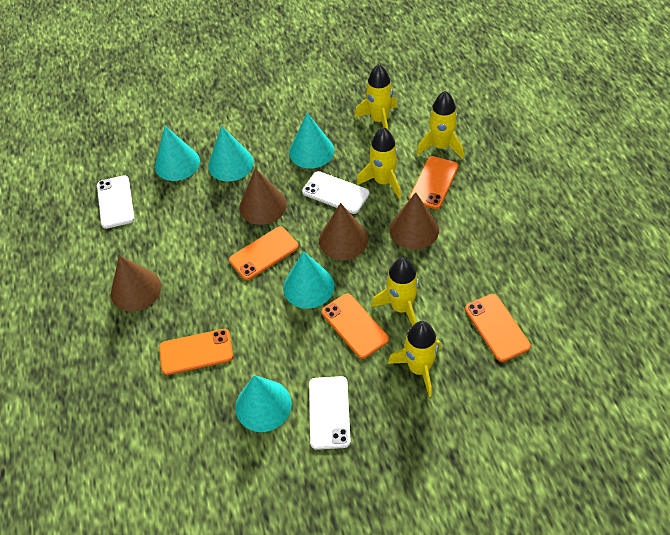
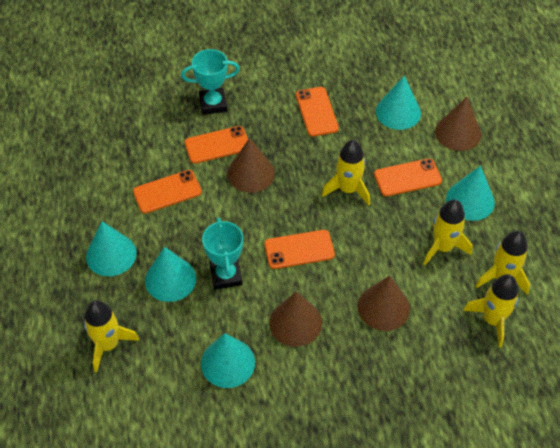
turquoise trophy: none = 0 -> [181,49,240,115] [202,218,243,290] = 2
white phone: [97,175,135,229] [302,171,370,214] [309,376,351,450] = 3 -> none = 0

